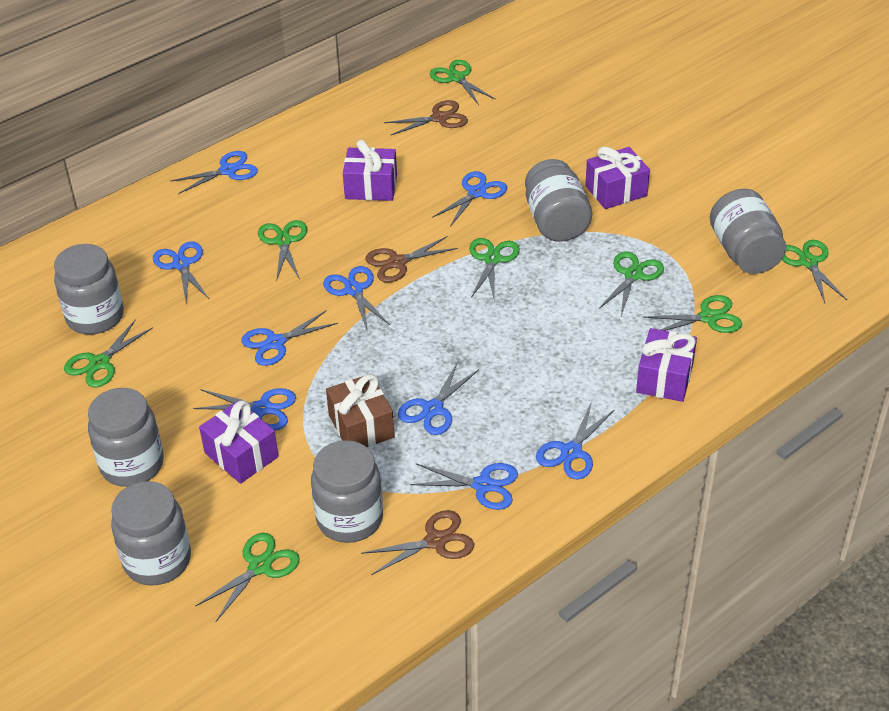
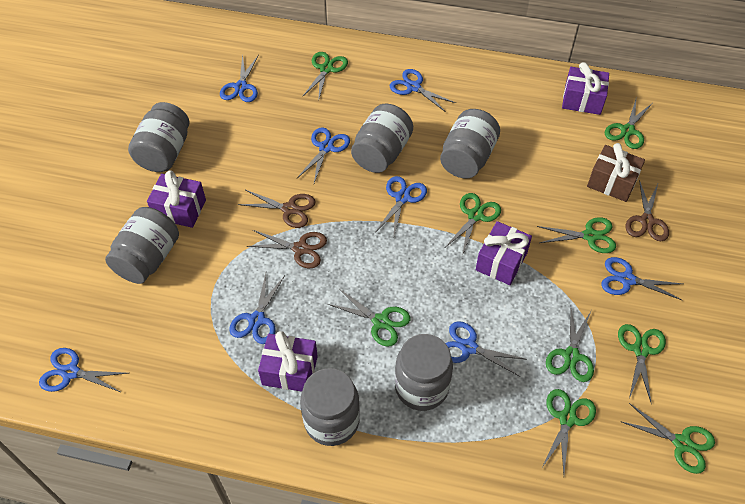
blue scissors: [153,241,209,302] [170,151,258,194] [193,388,296,430] [241,310,338,366] [323,266,390,329] [398,362,479,435] [410,463,518,510] [432,171,507,227] [536,401,615,479] = 9 -> [39,348,128,393] [220,54,259,102] [229,273,285,344] [297,128,350,183] [376,176,427,239] [390,69,456,112] [445,321,525,377] [601,257,682,300] = 8
green scissors: [64,319,153,388] [195,533,300,622] [258,220,307,281] [429,60,496,105] [469,238,520,298] [599,251,664,316] [643,295,742,333] [782,240,847,303] = 8 -> [302,52,348,102] [328,289,411,347] [446,193,501,256] [537,217,616,253] [541,389,596,474] [546,308,594,382] [605,99,653,149] [618,324,666,404] [620,403,715,474] = 9

